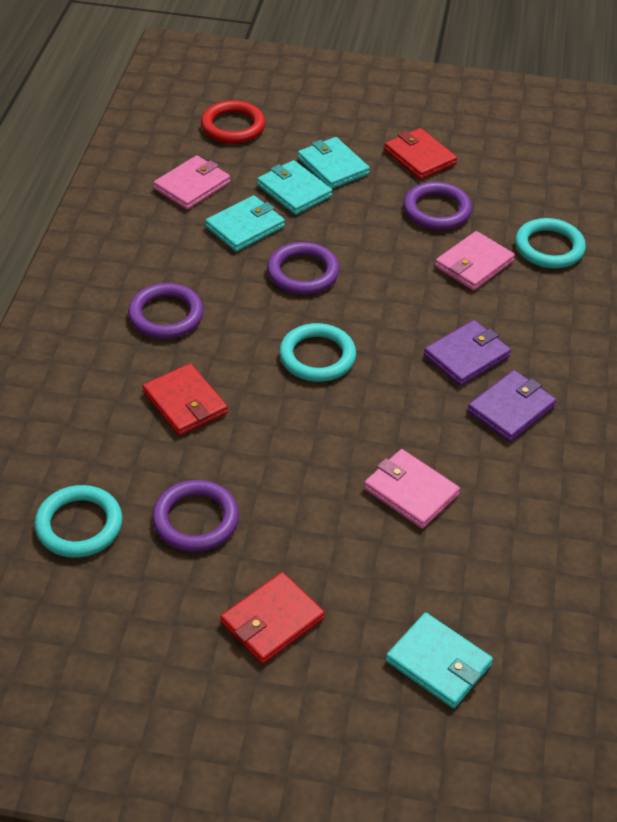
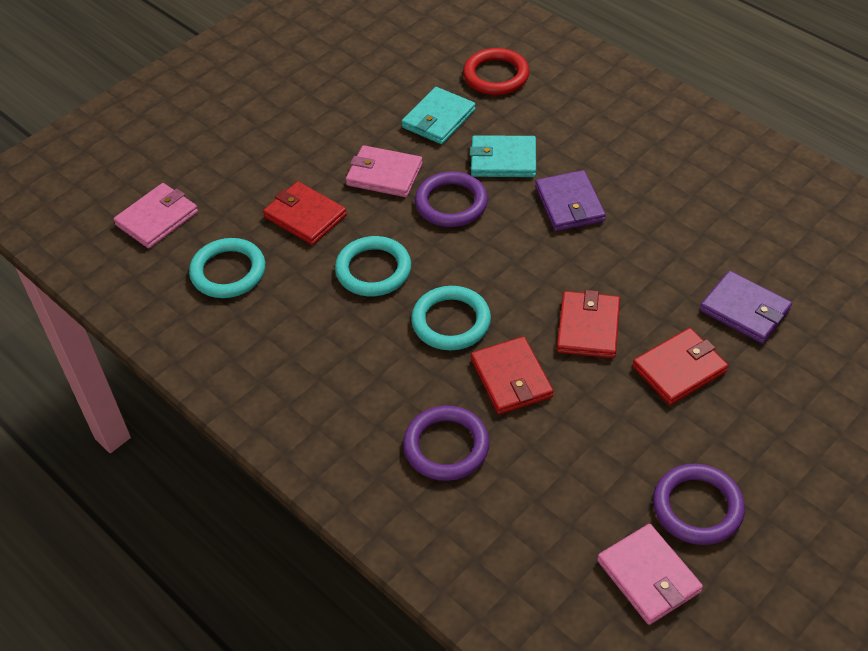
purple ring: [128,283,204,339] [152,480,239,552] [267,242,339,294] [403,182,472,230] = 4 -> [403,405,490,481] [415,171,488,227] [653,464,745,545] = 3
red wallet: [143,363,228,436] [220,572,325,664] [384,128,457,180] = 3 -> [263,181,347,245] [471,336,554,414] [557,290,620,358] [632,328,728,405] = 4
turquoise wallet: [205,195,285,252] [257,160,332,215] [298,137,370,189] [386,612,493,708] = 4 -> [401,87,476,144] [470,135,536,177] = 2

